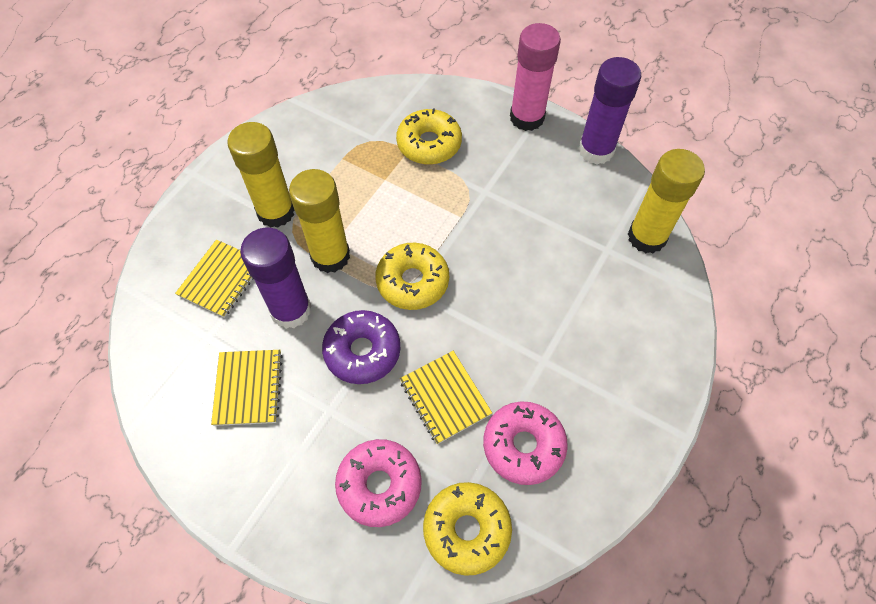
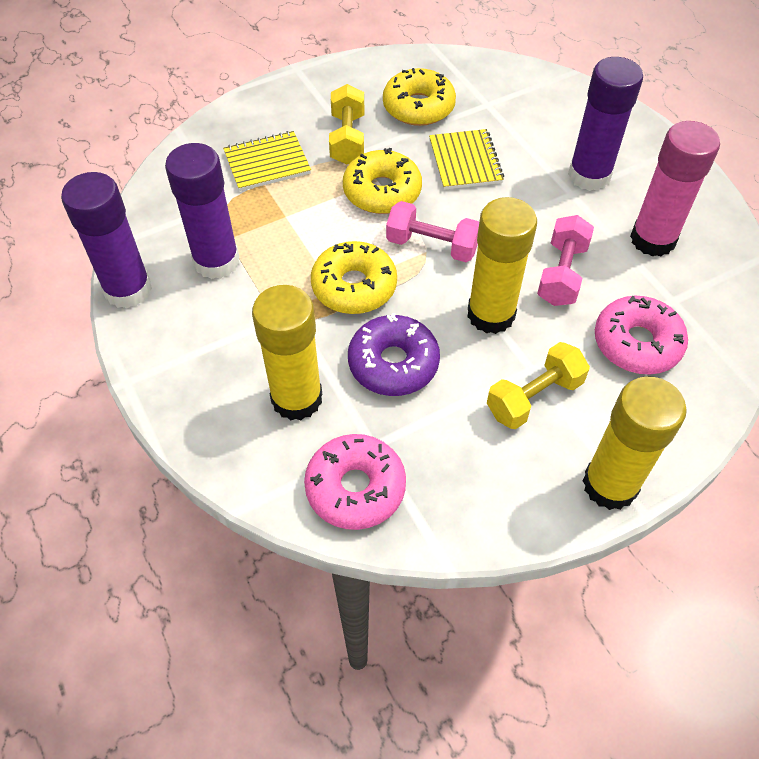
pink dumbbell: none = 0 -> [386,201,479,262] [537,215,594,306] = 2
purple glue stick: [240,228,311,329] [578,57,641,164] = 2 -> [61,172,152,309] [165,143,239,279] [568,57,643,191] = 3
yellow dumbbell: none = 0 -> [329,84,364,164] [487,342,590,429] = 2
yellow notebook: [175,240,253,318] [211,350,283,426] [400,351,492,444] = 3 -> [223,131,311,191] [429,129,504,190] = 2

